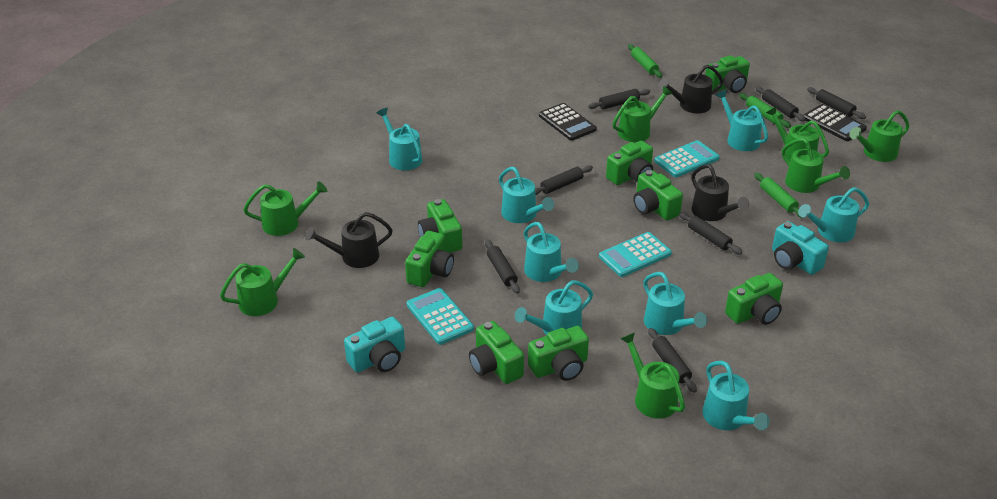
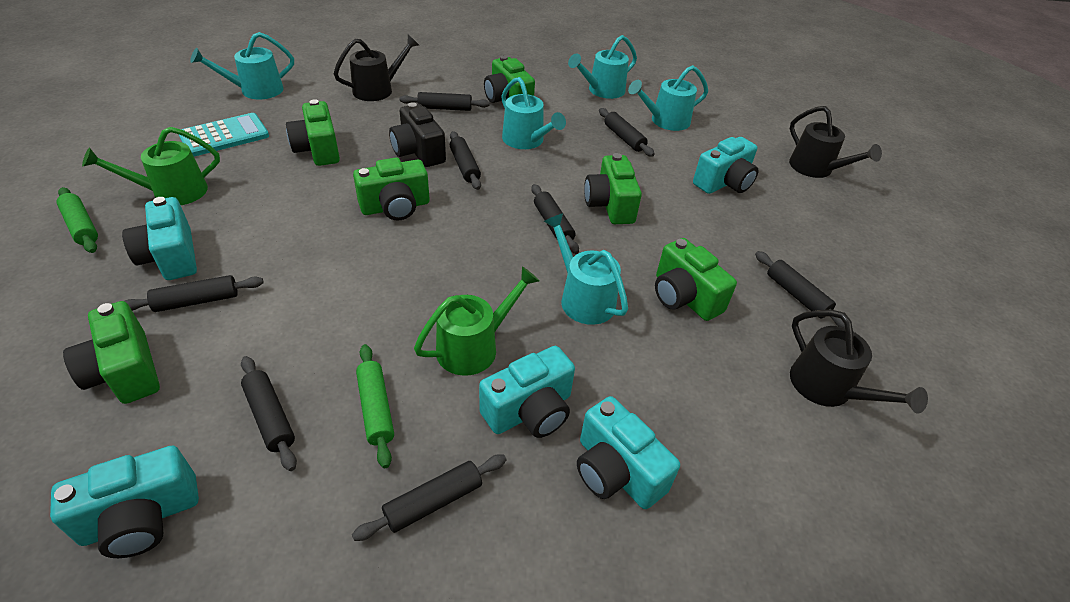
black calculator: [539,103,597,141] [803,104,867,141] = 2 -> none = 0
black camera: none = 0 -> [389,102,446,167] = 1
black rolling pin: [485,239,520,294] [535,165,593,195] [588,89,650,109] [648,328,697,393] [679,212,742,255] [756,87,806,121] [807,87,866,119] = 7 -> [125,275,264,312] [241,356,297,471] [352,455,507,541] [400,92,490,111] [450,131,481,190] [531,184,579,254] [599,108,655,157] [755,251,845,328] = 8
green camera: [405,231,454,287] [418,199,462,253] [469,321,524,384] [528,326,589,381] [606,141,653,185] [633,170,683,221] [705,55,750,93] [725,273,783,325] = 8 -> [63,301,160,404] [286,99,340,166] [353,158,430,221] [484,55,535,103] [584,153,642,224] [655,238,737,321] = 6
green rolling pin: [628,44,662,78] [739,93,791,128] [754,173,804,218] = 3 -> [57,187,98,253] [356,344,394,468] = 2
green watering can: [220,248,305,316] [243,181,327,236] [612,86,673,142] [620,332,685,418] [766,106,829,162] [782,138,850,193] [849,110,910,162] = 7 -> [82,127,220,205] [414,266,539,376] = 2
turquoise calculator: [407,288,474,345] [599,232,672,277] [654,140,719,177] = 3 -> [178,113,269,157] = 1
turquoise camera: [344,317,405,373] [772,221,829,275] = 2 -> [50,446,199,558] [122,197,197,280] [479,346,575,438] [577,396,680,509] [693,137,759,194] = 5
turquoise watering can: [377,108,422,170] [499,167,554,223] [515,280,593,335] [524,222,579,282] [643,272,707,335] [702,361,770,430] [716,90,768,151] [798,187,869,242] = 8 -> [190,32,294,99] [501,77,566,149] [544,213,628,325] [568,35,637,99] [628,65,708,131] = 5

